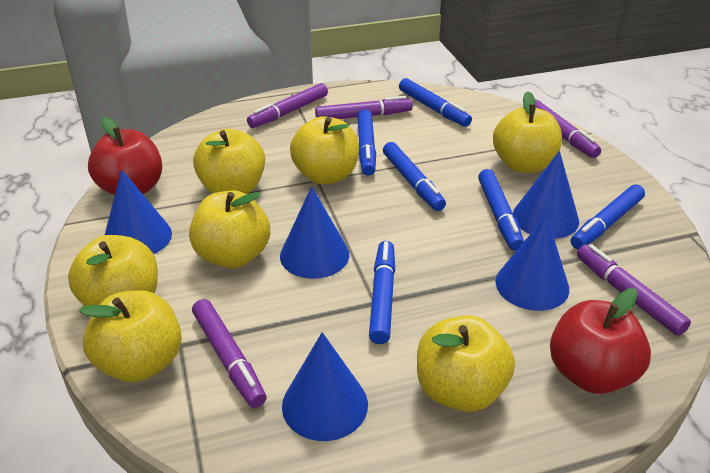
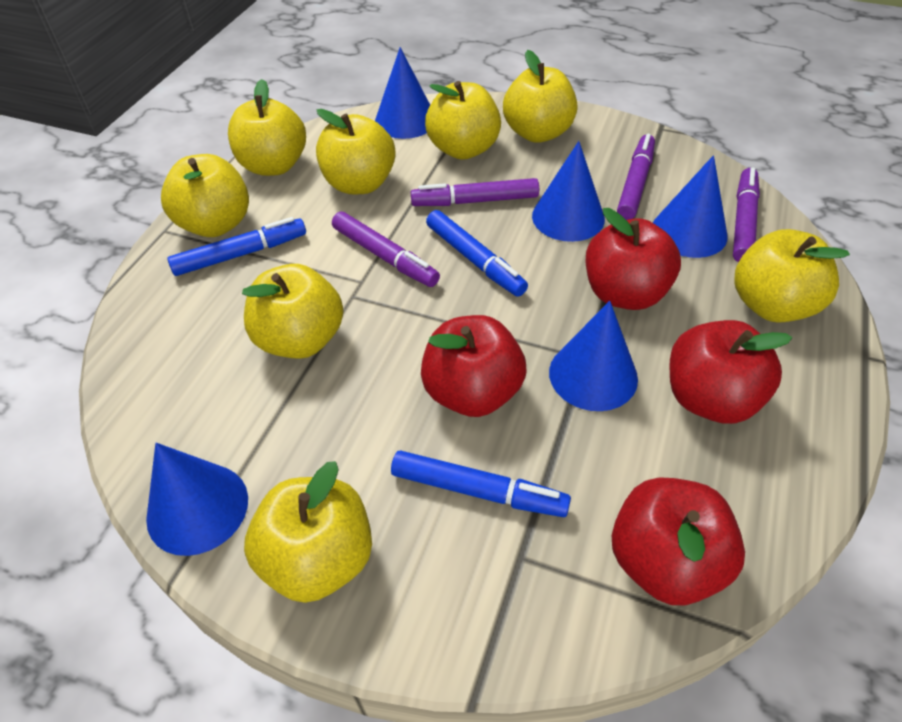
blue marker: [357,109,376,176] [369,241,395,344] [383,142,446,211] [399,78,472,127] [478,169,524,251] [571,184,645,249] = 6 -> [168,217,306,276] [391,451,571,517] [426,210,528,297] = 3
purple marker: [192,299,267,408] [247,83,328,128] [315,96,413,119] [535,100,601,158] [577,244,691,336] = 5 -> [332,212,440,287] [411,178,539,206] [617,134,655,220] [733,167,760,262] = 4
red apple: [88,117,162,195] [550,288,651,394] = 2 -> [421,315,527,417] [586,208,681,310] [612,477,745,605] [670,320,792,424] = 4
yellow apple: [68,235,158,306] [79,290,182,382] [189,190,270,268] [193,129,265,194] [290,116,359,184] [417,315,515,412] [493,91,562,173] = 7 -> [161,154,249,237] [228,79,306,176] [242,264,344,359] [244,461,372,603] [316,109,396,194] [425,81,501,160] [503,50,578,143] [734,229,850,323] = 8

